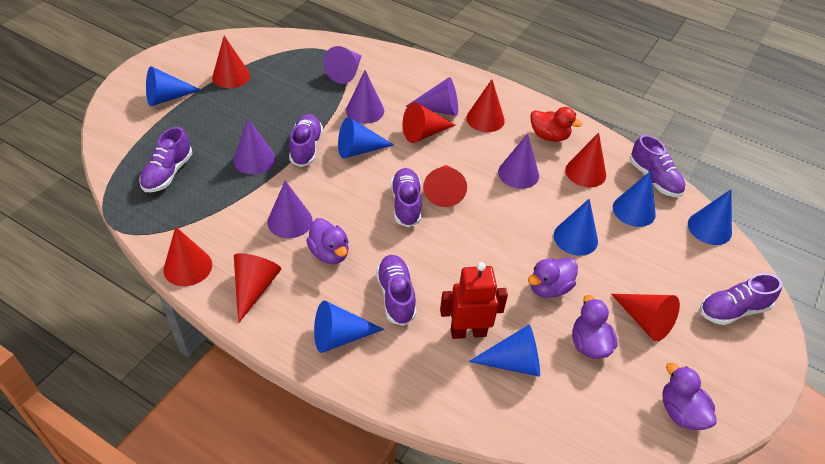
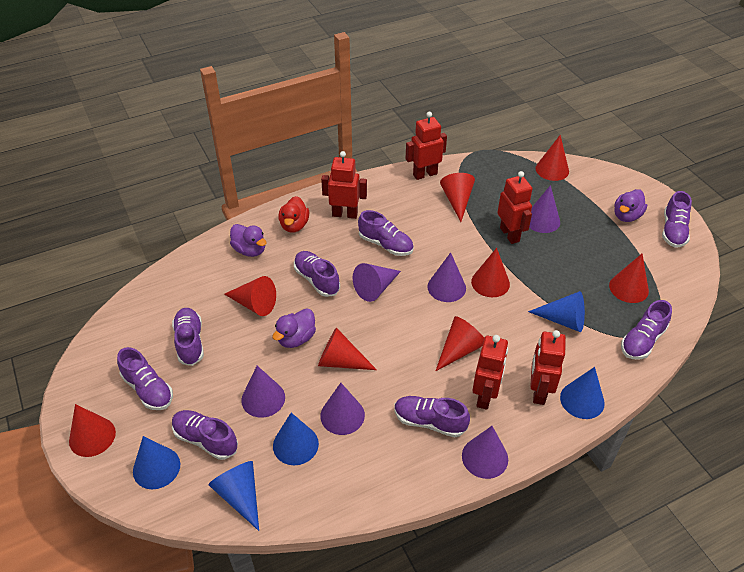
blue cone: [146,66,201,106] [314,301,384,353] [338,117,394,158] [468,324,540,377] [554,199,598,256] [613,171,656,227] [688,189,732,245] = 7 -> [133,436,180,489] [208,461,259,531] [273,413,319,465] [528,291,585,332] [560,367,605,419] = 5
purple duck: [306,218,349,264] [528,258,578,298] [572,295,617,359] [662,363,717,430] = 4 -> [230,224,267,257] [272,309,316,348] [614,189,647,222] = 3
purple shoe: [139,127,192,192] [289,114,323,167] [376,255,416,326] [391,168,422,227] [630,135,685,197] [700,273,782,325] = 6 -> [117,347,173,410] [172,308,204,366] [172,410,238,460] [294,251,340,297] [358,210,414,256] [394,396,470,437] [621,300,672,359] [662,191,692,248] = 8
red robot: [440,262,508,339] = 1 -> [321,151,367,219] [405,112,447,180] [472,335,508,410] [497,171,532,244] [530,330,566,405] = 5

